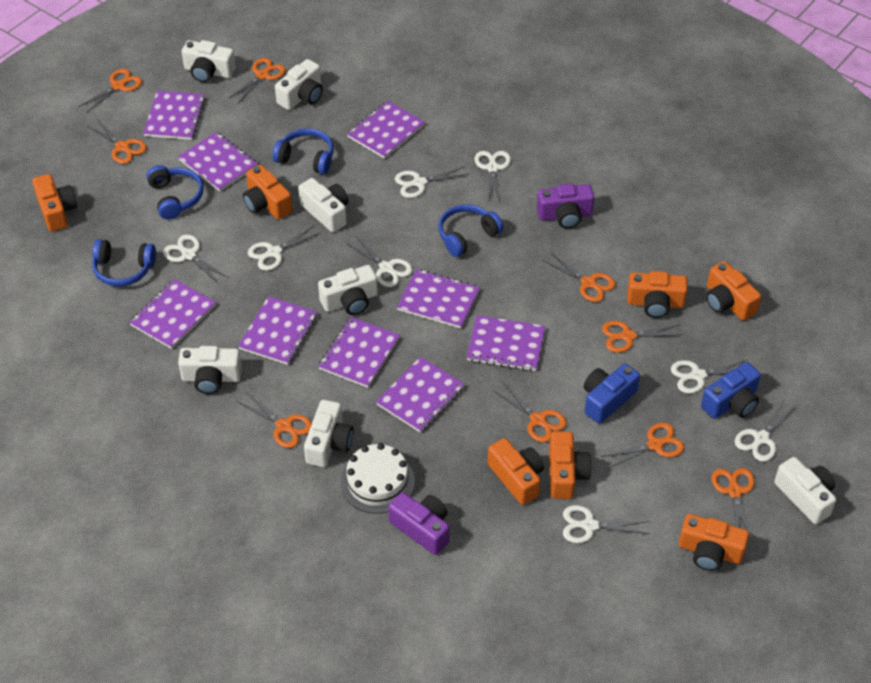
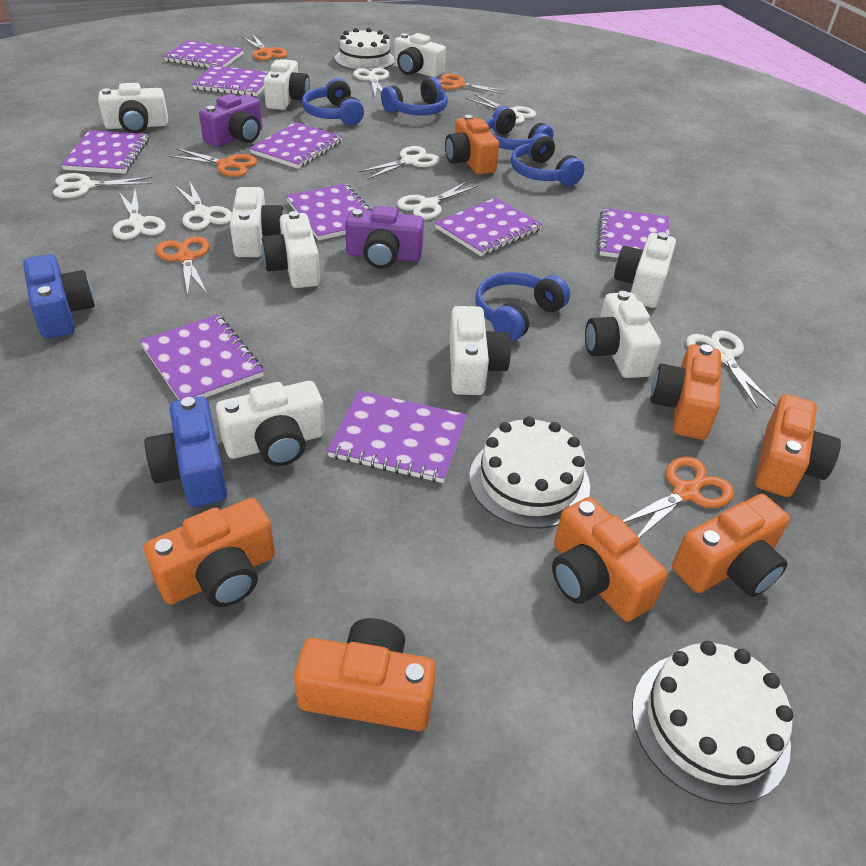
blue headphones: [92,239,156,286] [146,165,204,220] [272,128,334,174] [438,204,503,257] = 4 -> [302,78,364,125] [381,77,448,116] [475,272,570,341] [486,106,553,150] [511,133,585,186] = 5
orange scissors: [78,69,142,113] [88,120,147,164] [228,58,286,104] [238,393,312,448] [493,382,567,443] [544,253,616,302] [601,423,684,469] [602,321,683,353] [711,468,755,541] = 9 -> [156,236,209,295] [168,148,257,177] [242,35,288,61] [439,74,508,95] [623,456,734,538] = 5
white cake: [341,443,415,514] = 1 -> [335,28,394,71] [469,416,590,529] [632,641,793,804] = 3
white camera: [178,346,242,394] [182,40,236,83] [275,59,323,110] [298,178,349,232] [304,400,354,467] [318,265,378,315] [774,457,836,524] = 7 -> [98,83,168,133] [216,381,325,466] [230,187,284,257] [262,211,320,288] [263,59,310,110] [394,33,446,78] [450,306,511,395] [585,291,661,378] [614,232,676,308] = 9

